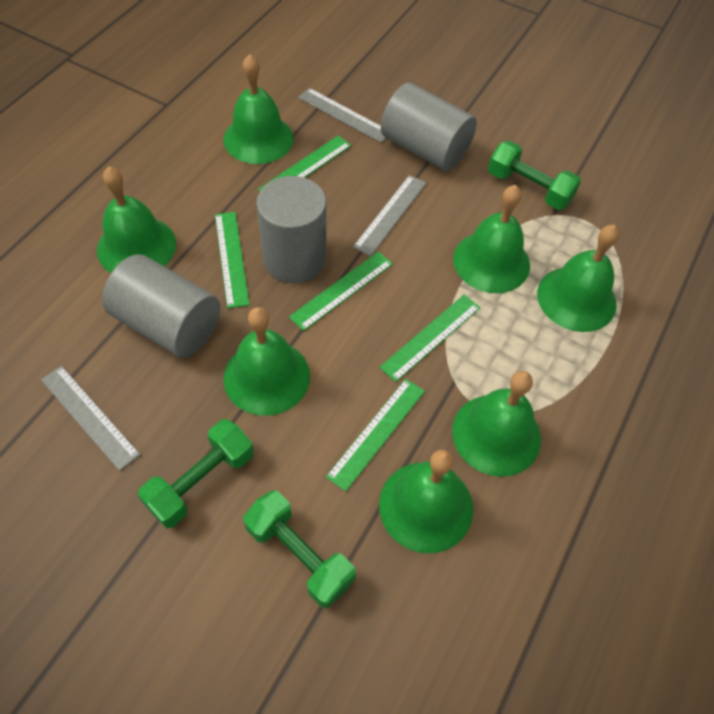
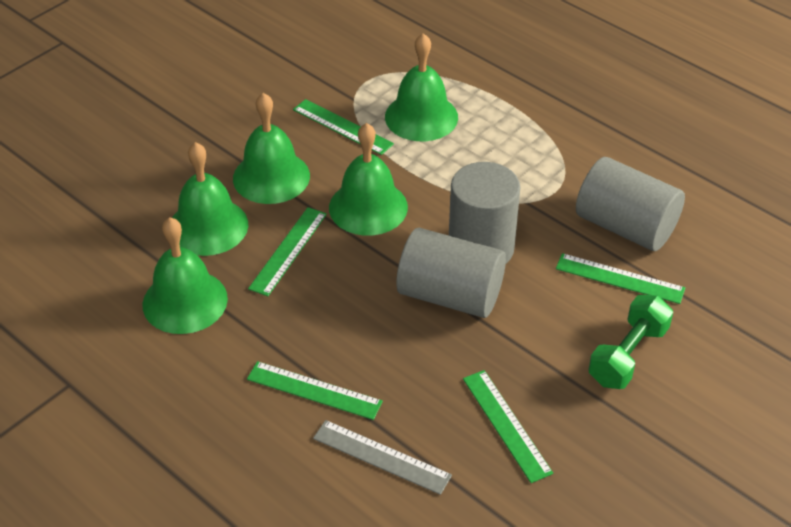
green bell: [97,167,176,273] [224,54,294,164] [224,307,310,416] [379,450,473,553] [452,371,541,477] [453,185,530,293] [537,225,619,332] = 7 -> [142,217,228,334] [172,142,248,256] [233,93,310,204] [329,123,408,236] [385,33,458,141] = 5
green dumbbell: [138,419,254,528] [243,490,356,608] [488,141,581,210] = 3 -> [588,295,673,389] = 1
grey ruler: [41,366,140,471] [298,88,386,143] [353,175,426,256] = 3 -> [313,420,452,495] = 1

